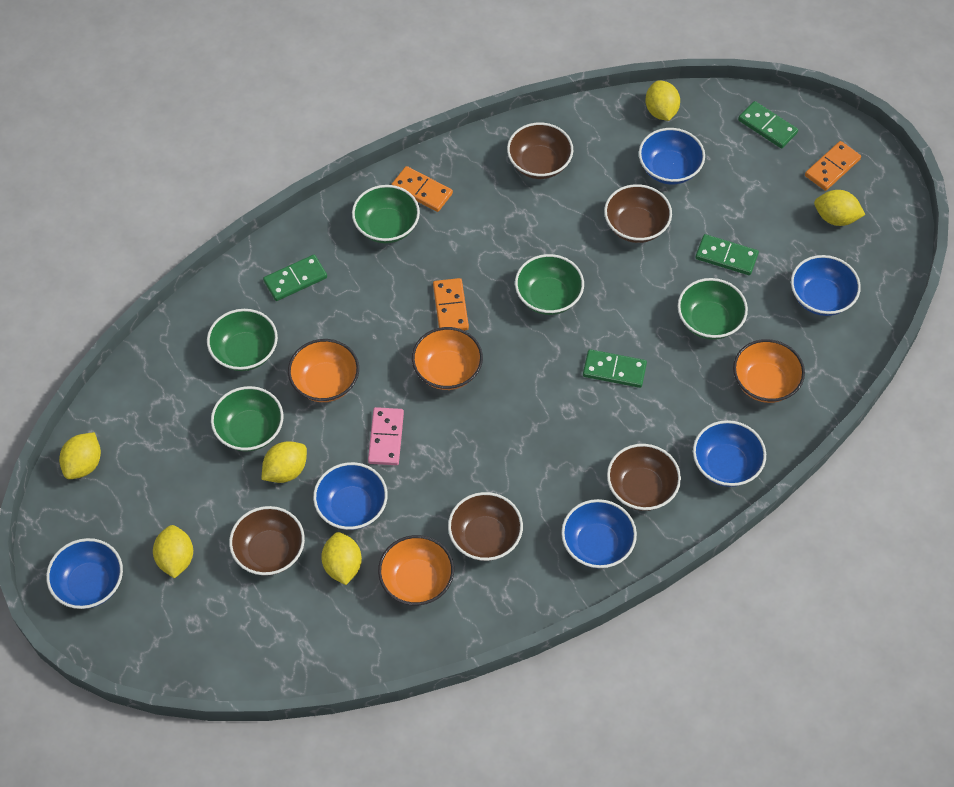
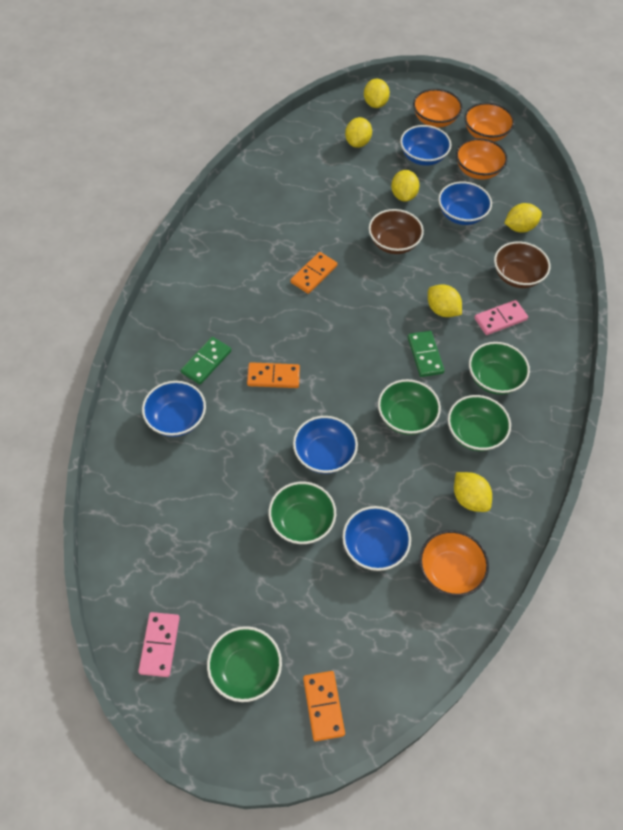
blue bowl: [46,538,123,609] [313,462,388,530] [561,499,637,568] [639,128,705,185] [693,420,766,487] [791,255,861,316] = 6 -> [142,381,206,437] [293,416,358,474] [342,506,411,571] [400,125,451,166] [438,182,492,225] = 5
brown bowl: [229,506,305,576] [448,492,523,561] [507,123,573,179] [604,184,672,243] [607,444,681,511] = 5 -> [369,209,424,254] [494,241,550,288] = 2
green domino: [263,255,327,301] [583,349,647,388] [695,234,759,275] [738,101,798,148] = 4 -> [181,337,231,384] [408,331,445,377] = 2
pink domino: [368,407,404,465] = 1 -> [138,612,180,677] [474,300,528,335] = 2

